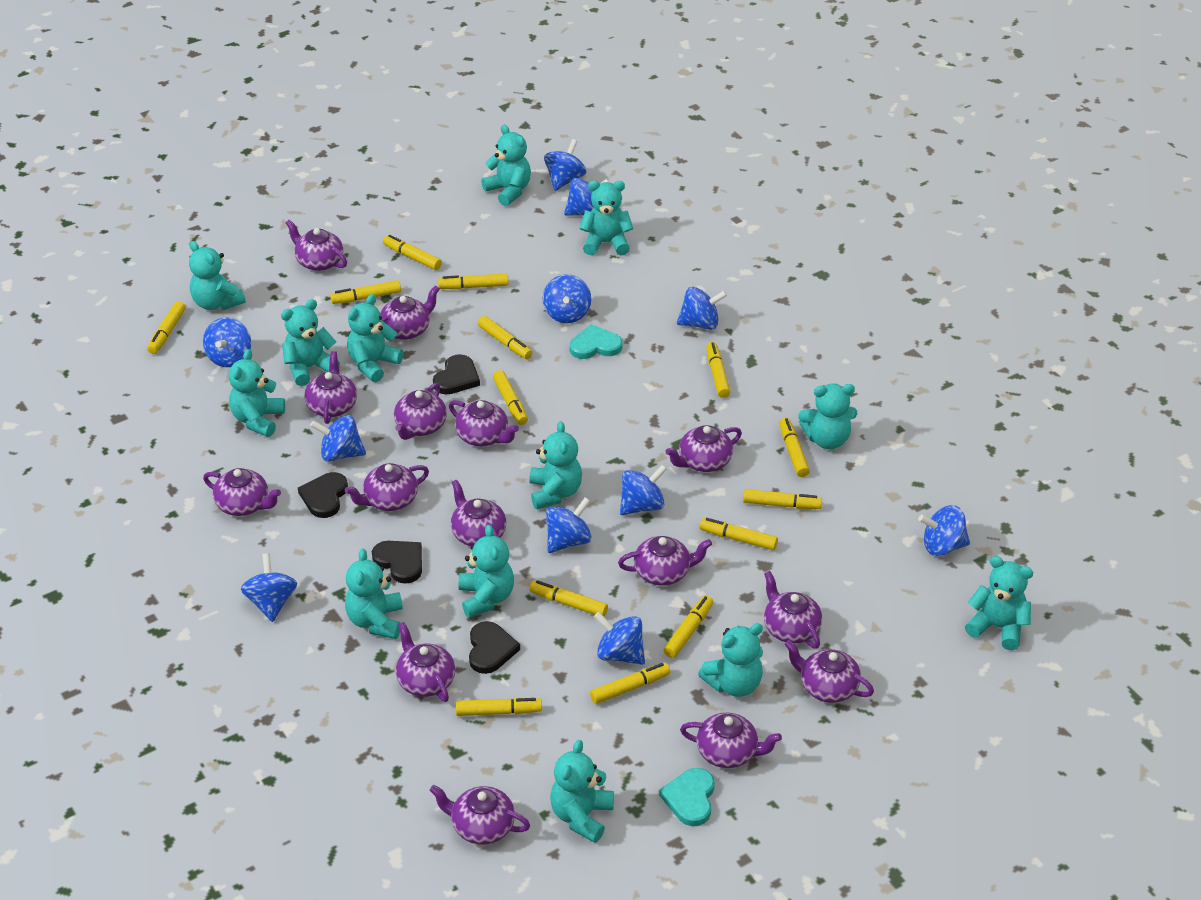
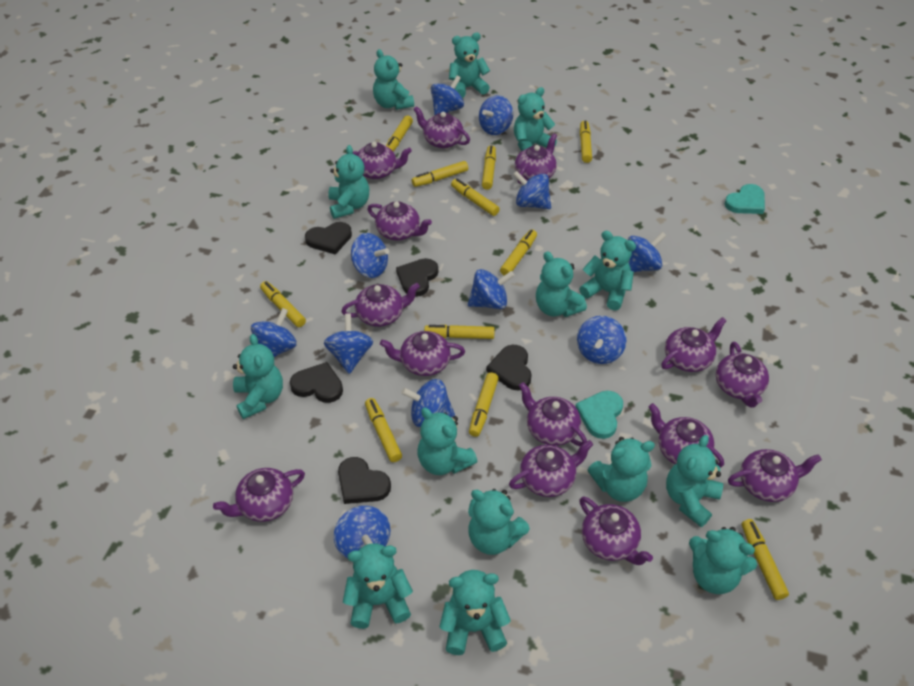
black heart: [298,472,348,518] [372,541,422,584] [433,354,480,395] [469,621,520,674] = 4 -> [290,362,343,403] [305,222,352,254] [338,457,391,504] [396,258,438,297] [486,345,532,390] = 5
purple teapot: [203,468,281,516] [286,219,347,271] [304,351,357,424] [345,463,429,511] [380,285,439,340] [394,383,447,440] [396,622,455,702] [430,785,530,845] [449,400,519,446] [451,480,506,546] [618,536,712,586] [665,425,742,472] [680,713,782,768] [764,571,822,649] [784,640,874,703] = 15 -> [213,468,305,522] [341,283,420,327] [353,142,412,179] [368,201,432,241] [380,331,465,376] [413,106,470,148] [509,440,593,497] [515,133,557,184] [519,382,587,446] [579,497,653,565] [648,403,724,468] [661,317,726,372] [716,342,769,408] [728,449,822,502] = 14
turquoise teddy bear: [189,241,245,310] [229,349,285,437] [281,299,340,386] [345,549,403,639] [347,294,404,382] [458,525,514,618] [481,125,531,206] [529,421,582,509] [550,740,614,843] [579,181,633,256] [698,623,763,697] [798,383,857,449] [965,556,1033,650] = 13 -> [233,334,283,419] [328,145,369,219] [343,543,413,629] [373,49,414,110] [418,408,477,475] [439,570,511,655] [449,33,490,98] [468,489,530,555] [514,87,557,151] [536,251,587,317] [579,231,636,310] [588,437,655,502] [666,435,723,527] [689,527,757,594] = 14
yellow marker: [147,301,186,354] [330,280,401,304] [383,235,442,270] [438,273,509,289] [456,698,542,716] [478,316,532,359] [493,370,528,425] [530,580,608,616] [590,663,670,704] [664,595,713,658] [699,518,778,550] [706,342,730,398] [743,489,822,509] [779,418,810,477] = 14 -> [260,281,306,327] [365,398,402,462] [386,116,413,151] [411,161,468,187] [424,325,495,339] [451,179,500,216] [469,372,499,437] [482,145,496,190] [500,229,537,276] [580,120,592,163] [742,519,789,600] = 11

